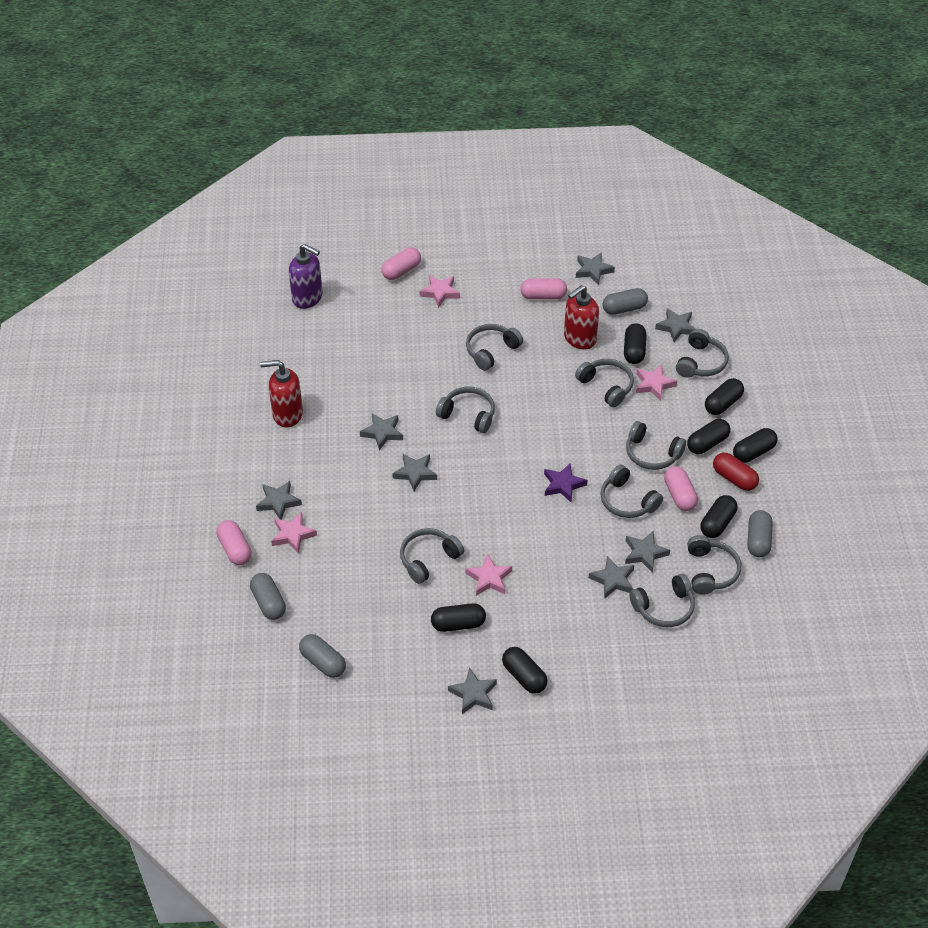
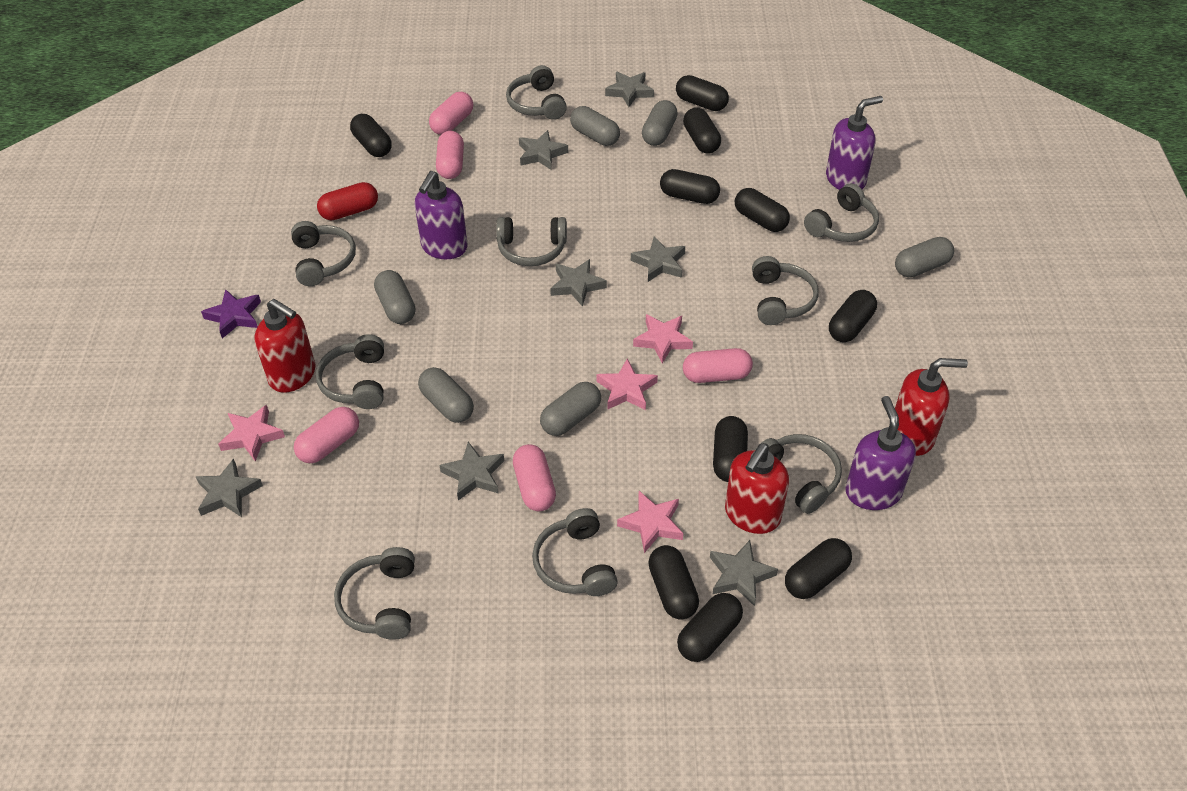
black capsule: [431,603,486,632] [502,647,548,693] [624,323,646,364] [687,419,730,454] [700,495,737,538] [705,378,744,415] [733,428,778,463] = 7 -> [350,114,392,157] [648,545,699,620] [660,169,720,204] [676,75,729,111] [677,593,743,662] [683,107,721,154] [713,416,748,482] [735,188,790,232] [785,538,852,599] [829,290,877,342] = 10
grey capsule: [250,573,286,620] [299,634,346,678] [602,288,648,315] [747,510,773,557] = 4 -> [374,270,416,324] [418,367,474,423] [540,382,601,436] [570,106,620,146] [642,100,678,146] [895,237,954,277] = 6
grey star: [256,481,302,519] [360,413,403,451] [392,454,437,491] [448,667,497,714] [576,252,615,285] [589,556,634,599] [625,531,670,573] [655,308,696,342] = 8 -> [196,459,263,517] [439,442,504,501] [519,130,568,170] [550,259,607,307] [605,72,654,107] [631,237,685,282] [710,540,778,606] = 7
pink capsule: [216,520,252,565] [381,248,421,280] [520,279,567,299] [664,466,698,511] = 4 -> [294,407,359,463] [429,92,473,135] [436,131,464,179] [513,444,556,511] [683,348,753,383] = 5
purple soap dispenser: [289,244,323,309] = 1 -> [415,171,467,259] [826,96,883,190] [845,396,916,510] = 3
red soap dispenser: [260,360,303,428] [564,285,599,349] = 2 -> [254,299,315,393] [725,443,789,534] [895,358,968,456] = 3

